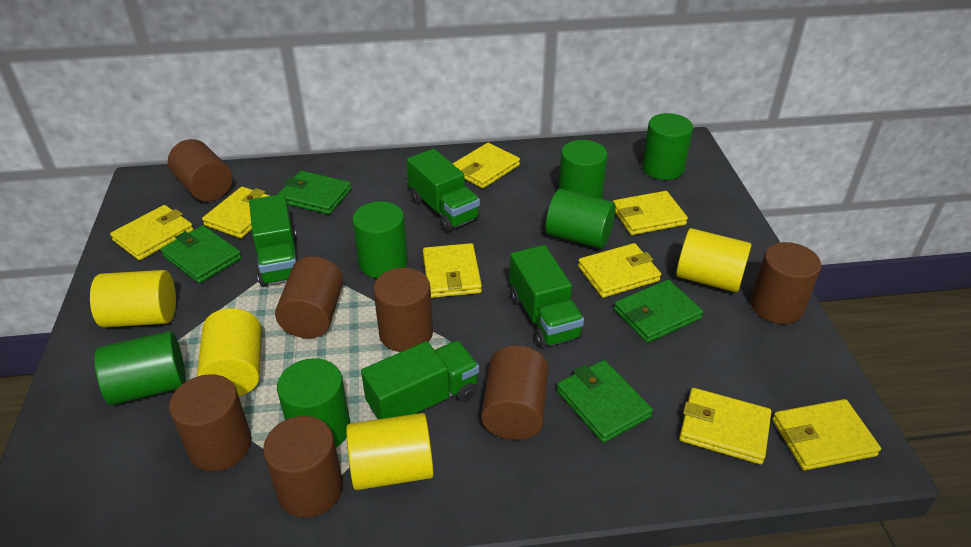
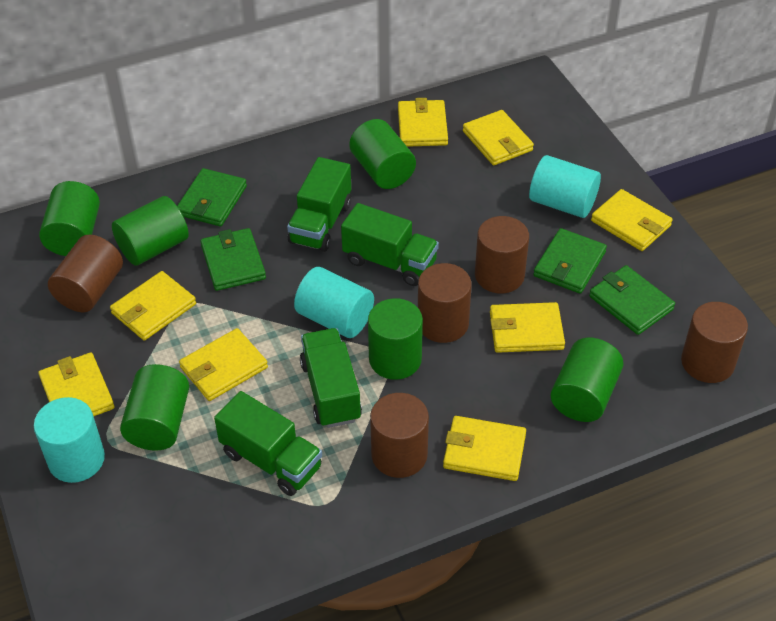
brown cylinder: [168,139,232,201] [169,374,252,472] [263,416,343,518] [275,256,343,338] [373,268,433,352] [481,345,548,440] [751,242,821,324] = 7 -> [48,234,123,312] [370,393,429,478] [418,263,472,343] [475,216,529,294] [681,302,748,383] = 5
turquoise cylinder: none = 0 -> [34,397,105,483] [294,267,374,338] [529,155,601,218] = 3
yellow cylinder: [90,270,176,328] [197,308,261,396] [346,413,434,490] [676,228,751,292] = 4 -> none = 0

